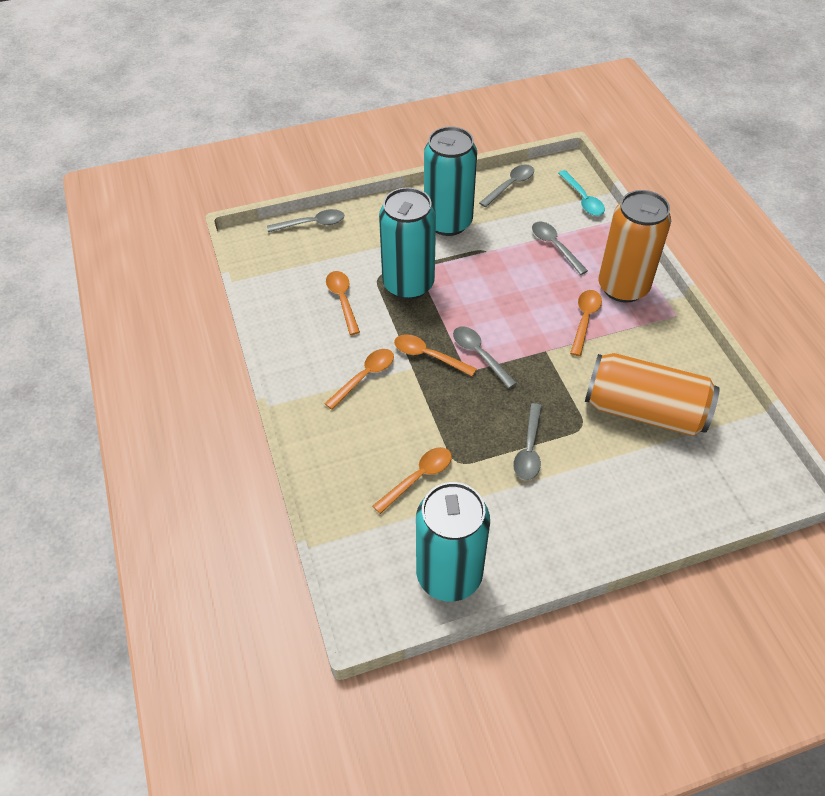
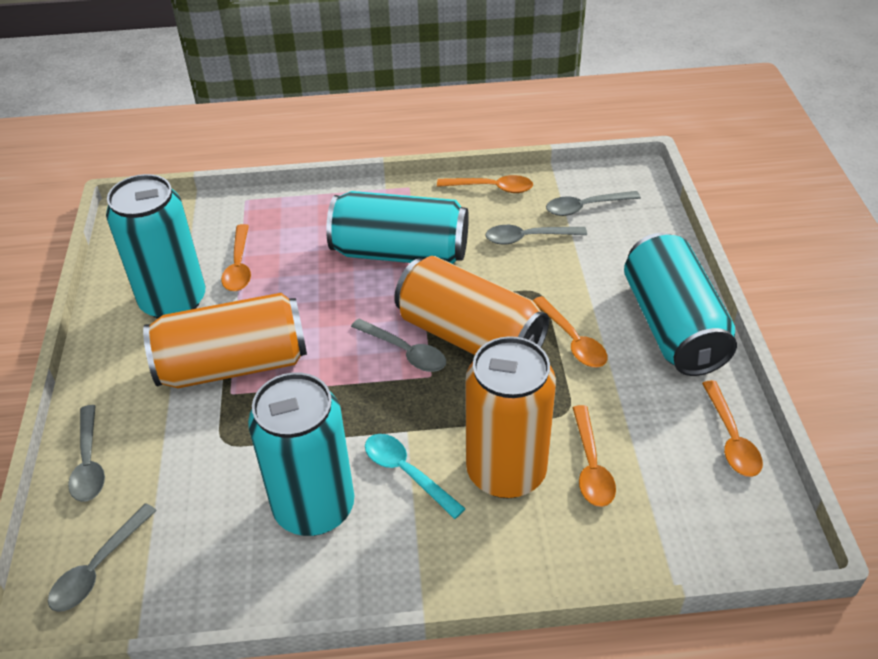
orange can: [585,353,720,436] [598,190,671,303] = 2 -> [143,293,307,388] [394,256,549,355] [465,336,556,498] = 3
turquoise can: [379,187,436,300] [416,482,490,602] [424,126,477,236] = 3 -> [106,174,205,319] [248,373,354,536] [326,191,469,264] [624,233,737,376] = 4

